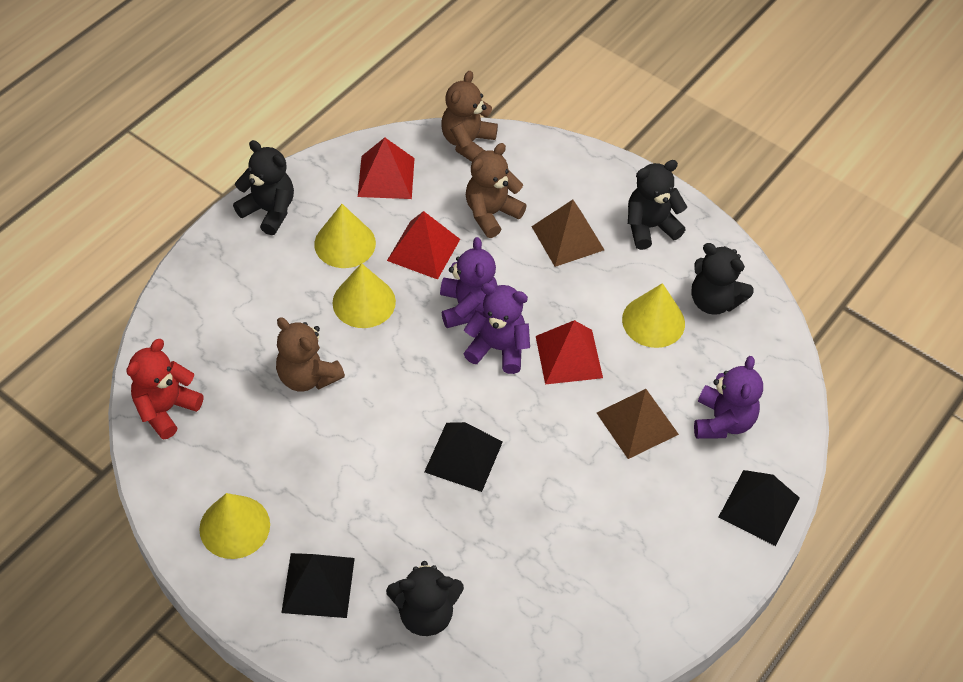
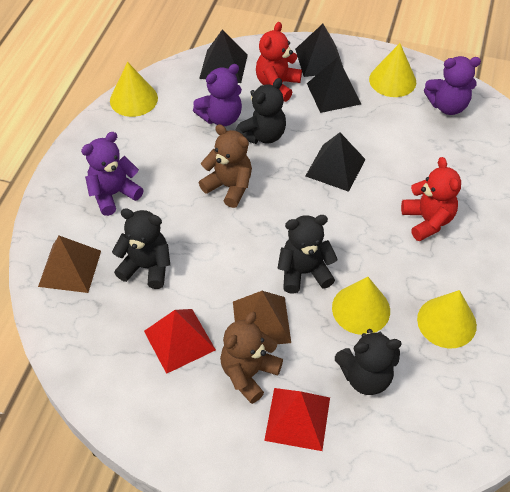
black pyramid: [281,553,355,618] [424,422,503,492] [719,470,800,546] = 3 -> [199,30,248,83] [295,24,343,77] [306,132,366,192] [307,57,361,113] = 4
brown teddy bear: [276,317,345,392] [441,71,498,162] [466,143,527,238] = 3 -> [199,124,252,208] [220,312,283,404] = 2
red pyramid: [358,137,415,199] [387,211,460,280] [536,320,603,385] = 3 -> [144,309,216,374] [264,388,330,451] = 2
red teddy bear: [126,339,203,440] = 1 -> [256,22,302,102] [401,157,461,241] = 2

